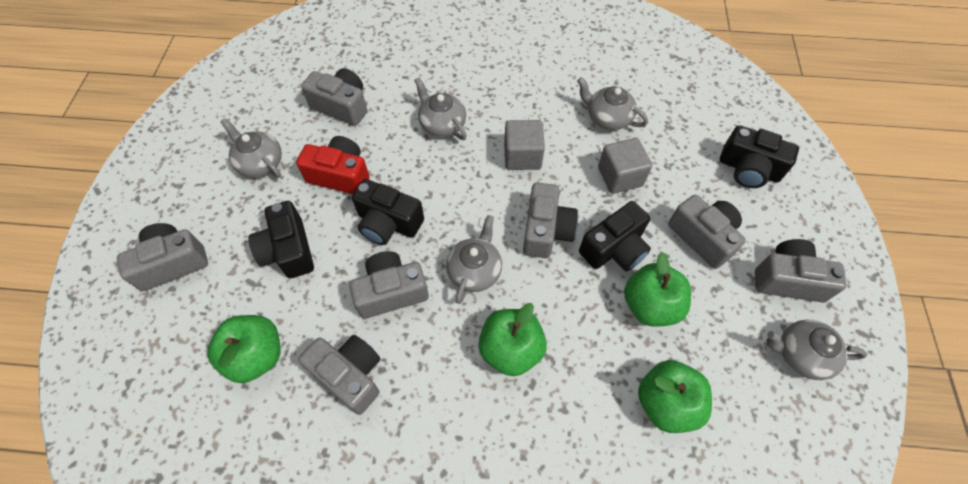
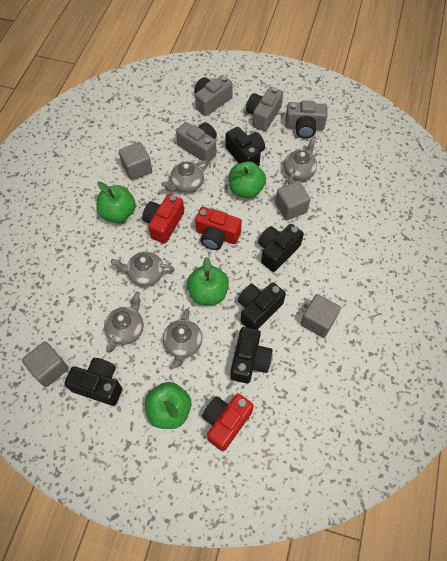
black camera: [248,201,314,278] [352,179,424,245] [579,201,651,271] [720,125,799,188] = 4 -> [64,358,122,406] [226,127,265,166] [230,327,273,383] [238,282,286,330] [258,224,304,272] = 5
grey camera: [117,223,208,291] [298,335,380,415] [301,68,367,126] [349,251,429,319] [523,182,578,258] [668,195,746,269] [755,239,847,302] = 7 -> [176,122,217,162] [194,75,233,116] [246,87,283,131] [285,100,328,139] = 4
grey cube: [504,120,545,170] [598,138,652,194] = 2 -> [22,341,69,387] [119,142,152,181] [275,181,311,220] [301,294,341,338] = 4
red camera: [296,136,370,194] = 1 -> [142,194,184,244] [195,207,242,250] [202,394,254,451] = 3

